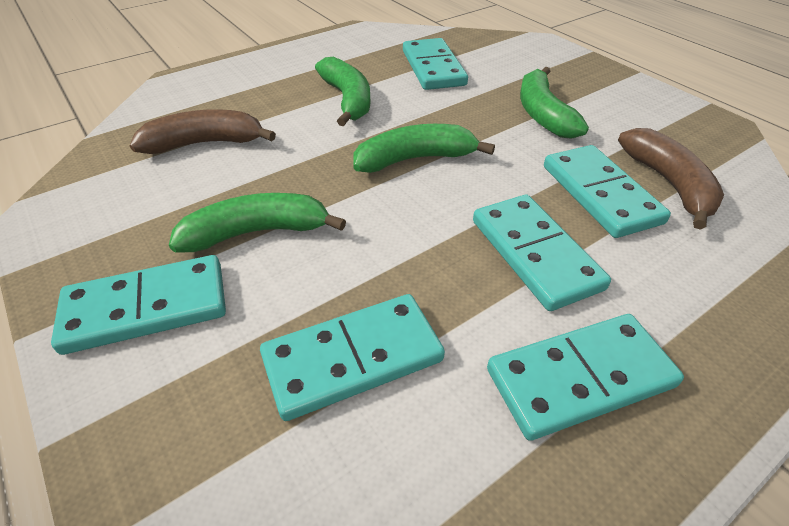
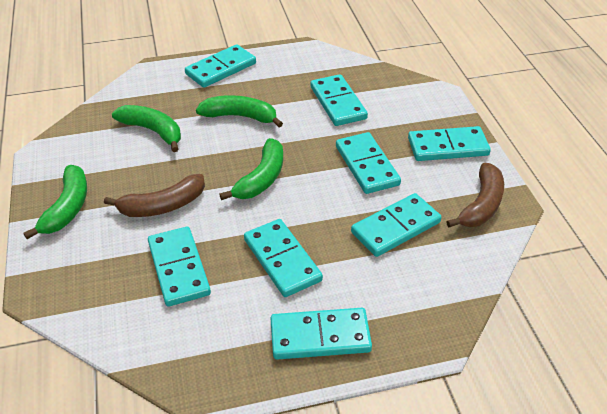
turquoise domino: [51,255,226,355] [260,294,445,421] [403,38,468,90] [473,195,611,311] [487,314,684,441] [544,145,671,238] = 6 -> [148,227,211,307] [185,44,256,88] [244,219,323,297] [270,308,372,360] [310,74,368,126] [336,132,401,194] [351,193,442,257] [408,126,491,161] = 8

